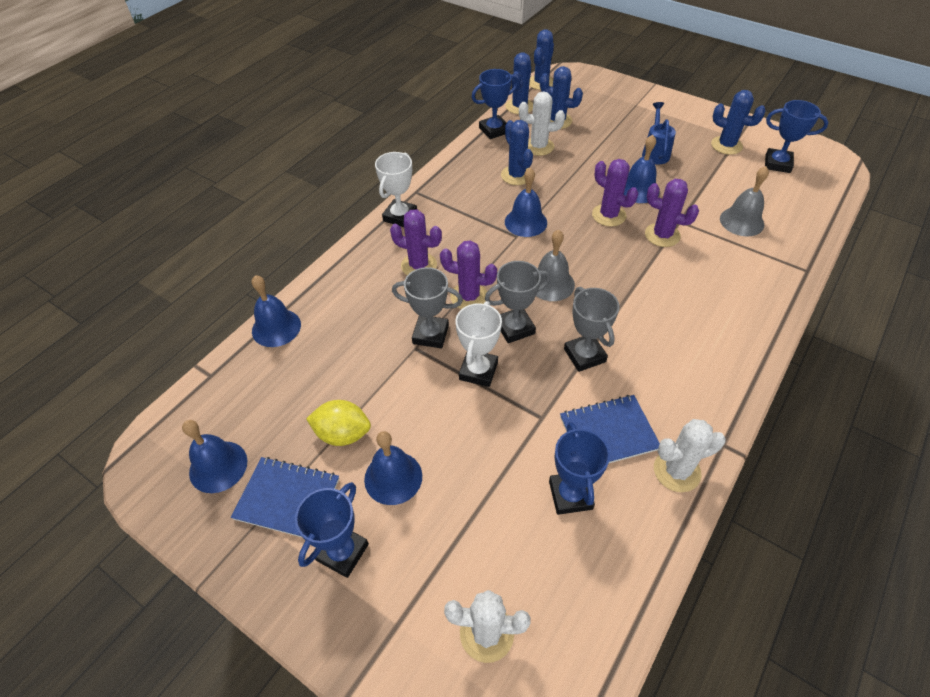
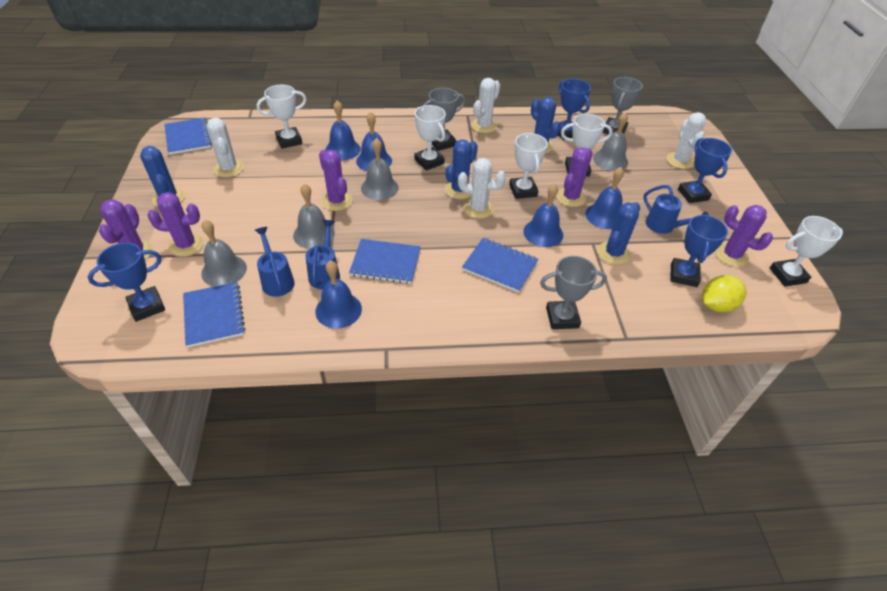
blue cactus: [501,120,533,185] [506,52,533,114] [529,29,554,90] [540,66,583,129] [711,90,766,155] = 5 -> [140,146,185,207] [445,139,478,199] [531,97,561,153] [597,202,640,265] = 4
blue notebook: [231,457,339,538] [560,395,660,464] = 2 -> [164,117,212,155] [183,282,245,347] [349,239,421,284] [462,238,538,293] = 4
blue watering can: [642,102,676,164] = 1 -> [255,227,295,297] [305,220,340,289] [643,185,709,234] = 3
grey bell: [536,230,575,301] [720,166,769,236] = 2 -> [201,220,247,287] [293,184,335,249] [361,138,399,200] [593,112,628,171] = 4
purple cactus: [390,210,442,275] [440,240,497,309] [592,159,638,227] [645,179,699,247] = 4 -> [99,199,153,260] [147,192,204,257] [319,150,353,211] [556,147,593,207] [715,205,773,267] = 5
white cactus: [444,590,531,663] [519,91,565,156] [654,419,726,492] = 3 -> [206,118,244,178] [458,158,506,219] [471,78,500,133] [666,112,706,169] = 4
white trophy: [375,152,417,227] [455,301,502,387] = 2 -> [257,85,307,149] [414,105,446,171] [509,133,548,199] [561,114,613,177] [770,216,843,287] = 5

